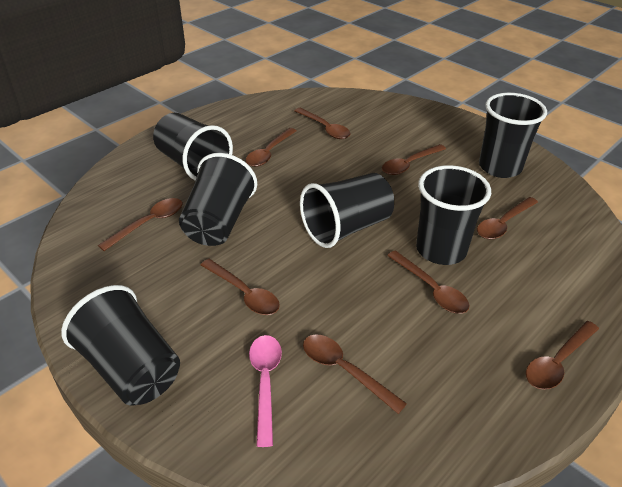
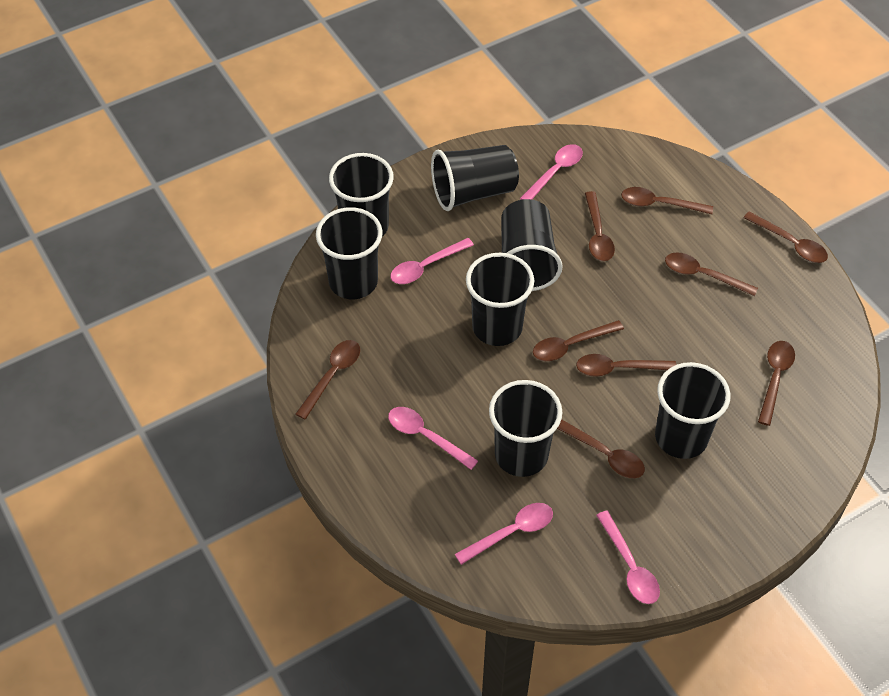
black cup: [61,285,180,405] [153,113,233,181] [179,153,257,246] [300,173,394,248] [416,165,491,265] [479,93,547,178] = 6 -> [316,207,383,299] [329,153,394,237] [431,145,519,211] [466,253,534,346] [489,380,562,477] [501,199,563,291] [655,362,730,459] = 7
pink spoon: [249,335,282,447] = 1 -> [388,407,478,470] [390,238,474,284] [455,503,553,565] [520,144,583,200] [596,510,660,604] = 5

